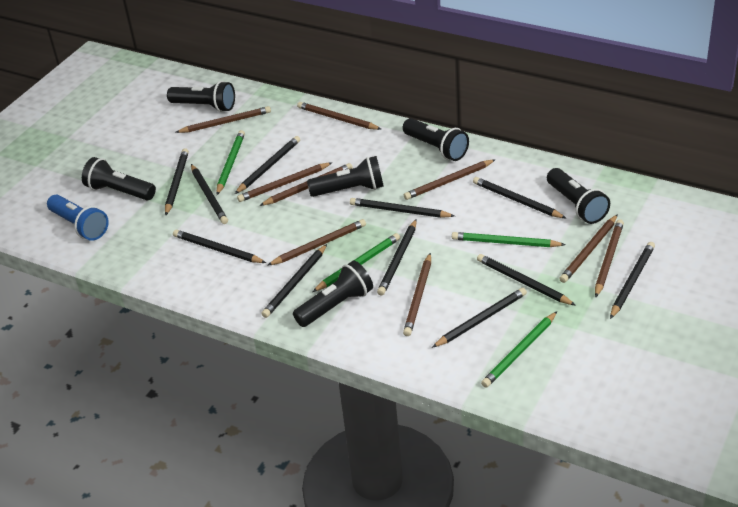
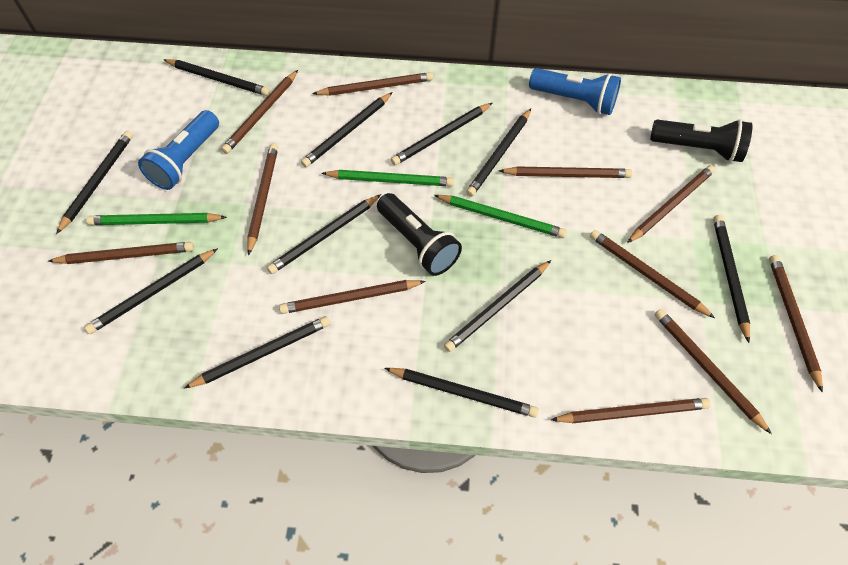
black flashlight: [82,157,156,200] [167,81,235,112] [293,260,373,327] [307,156,384,197] [403,118,469,161] [547,168,610,224] = 6 -> [377,193,462,276] [650,119,752,162] = 2
blue flashlight: [47,195,109,241] = 1 -> [138,110,219,190] [529,68,621,115] = 2
brown pencil: [175,106,271,133] [237,162,333,202] [259,163,353,206] [267,219,366,266] [297,102,381,130] [403,253,431,336] [404,159,496,200] [559,214,618,283] [595,219,624,297] = 9 -> [48,242,194,264] [221,70,298,154] [247,143,278,256] [279,280,426,314] [312,72,433,96] [499,166,632,178] [551,398,710,423] [590,230,715,318] [627,165,715,243] [655,309,772,434] [769,255,823,393] = 11
green pencil: [216,130,245,195] [313,233,400,292] [452,232,566,247] [481,312,557,388] = 4 -> [86,213,227,225] [322,170,454,187] [434,195,567,238] = 3

